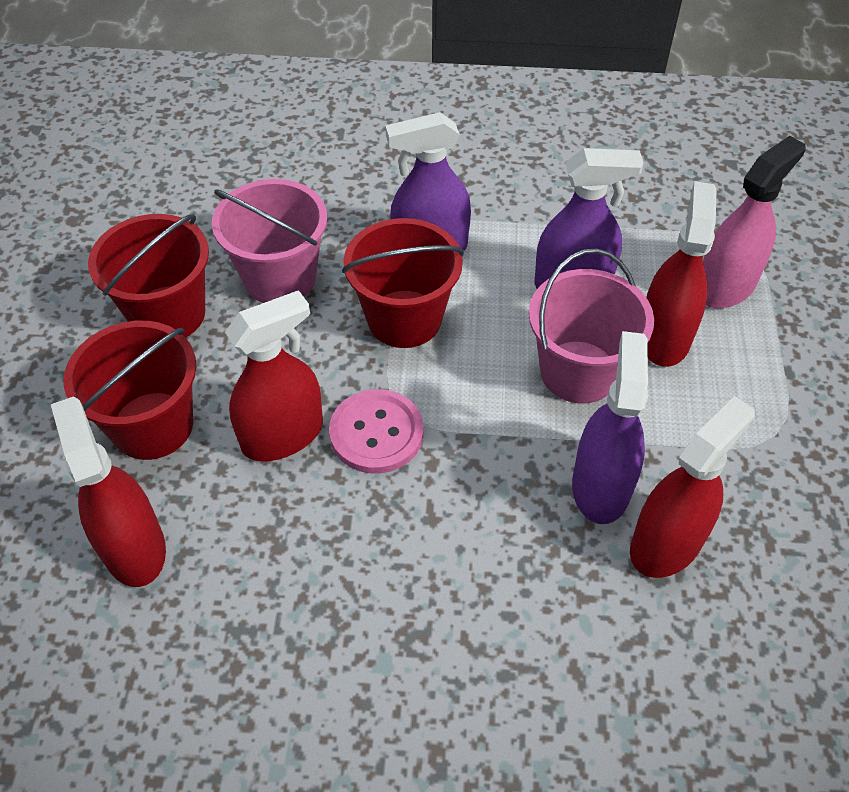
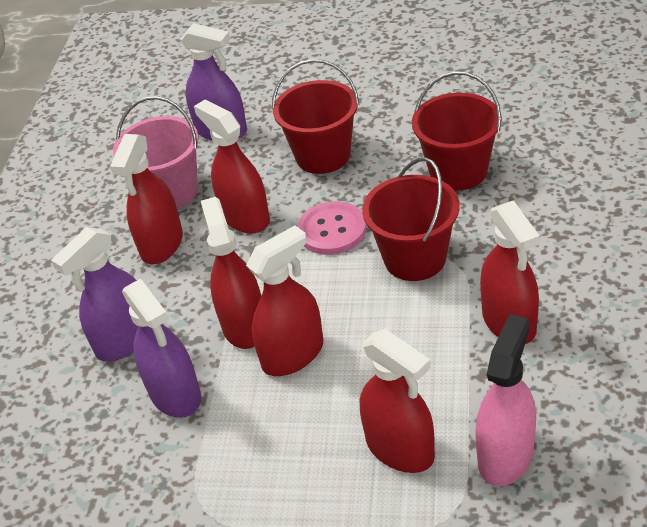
pink bucket: [212,179,327,303] [529,249,654,403] = 2 -> [113,96,199,208] = 1
red spray bottle: [51,396,166,587] [225,290,323,461] [630,396,755,578] [646,181,717,367] = 4 -> [110,134,183,264] [194,100,270,234] [201,197,261,349] [246,225,323,376] [360,329,435,473] [480,200,540,344] = 6

